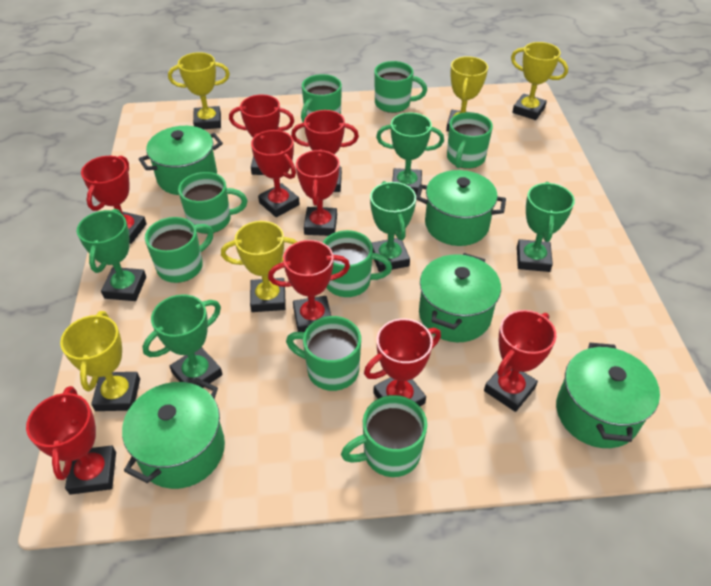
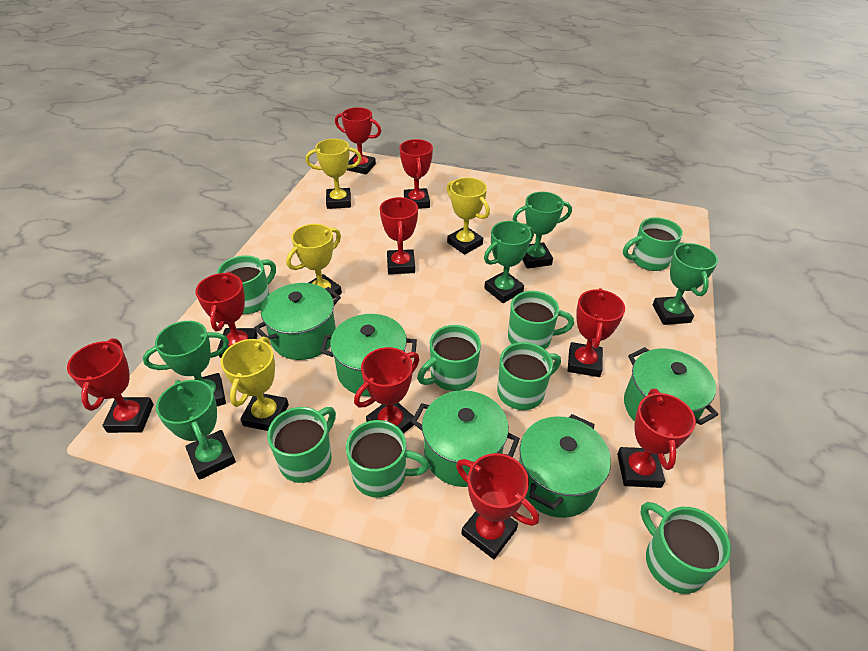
yellow trophy: [60,311,140,411] [168,52,230,129] [221,221,297,312] [446,56,488,132] [511,42,568,120] = 5 -> [221,337,289,431] [286,224,342,299] [306,139,362,209] [447,177,490,255] = 4

